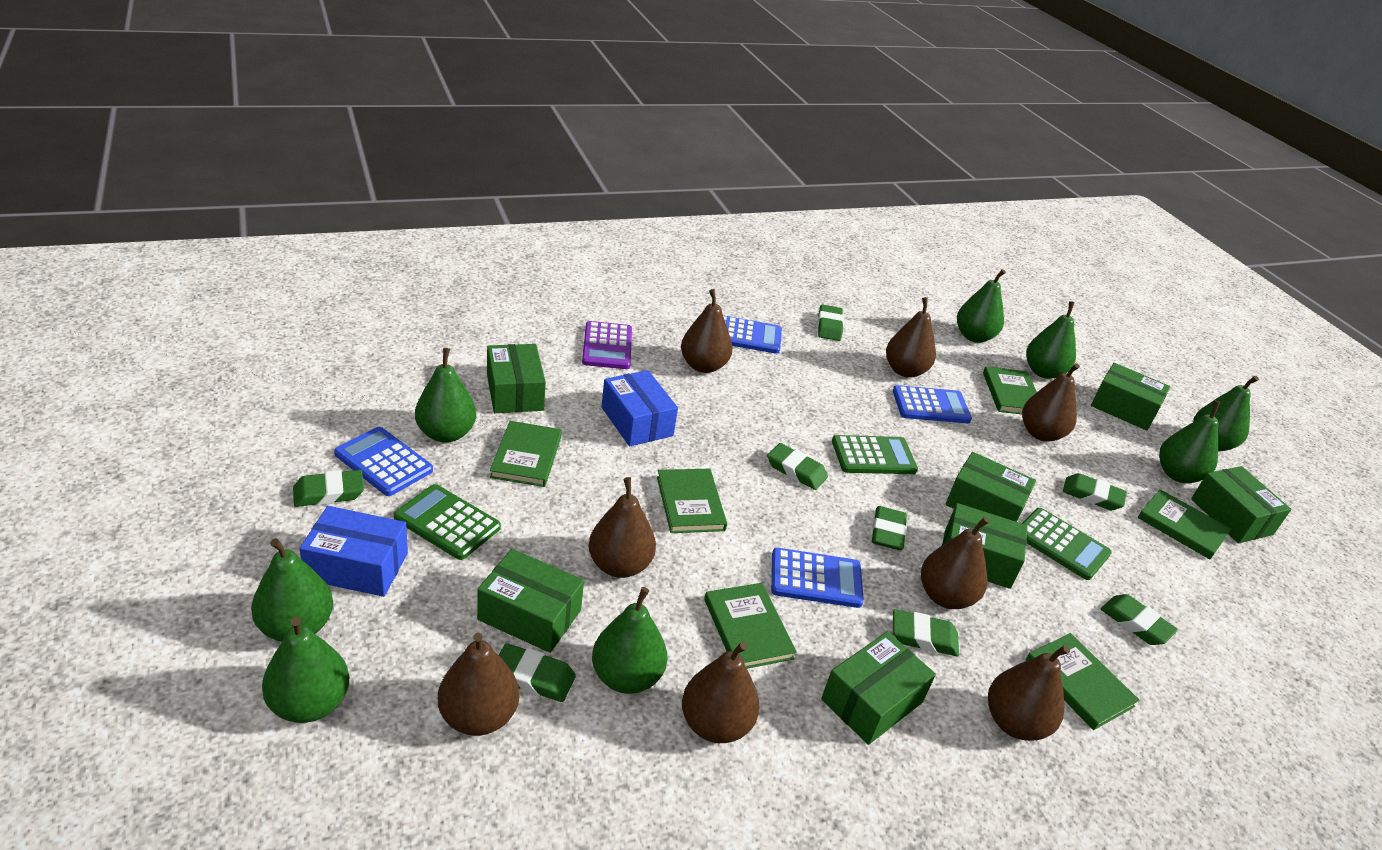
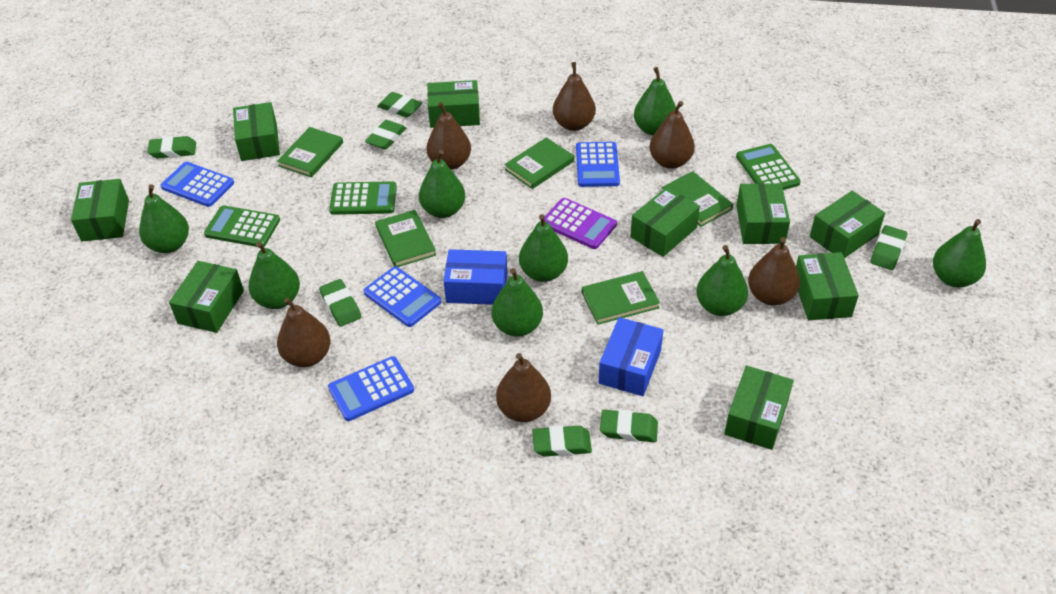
brown pear: [438,633,519,736] [589,477,656,578] [681,289,732,373] [682,642,759,743] [886,297,936,378] [921,517,989,609] [988,645,1070,741] [1022,363,1080,442] = 8 -> [277,298,330,367] [427,102,471,170] [496,353,551,422] [553,62,596,131] [650,101,695,169] [748,237,800,305] = 6
green book: [490,421,562,487] [657,469,727,533] [704,583,797,669] [983,366,1037,414] [1026,633,1140,730] [1138,489,1231,559] = 6 -> [277,127,343,178] [375,210,436,267] [504,137,574,189] [582,271,660,325] [661,171,733,227] = 5
green box: [477,549,584,653] [487,344,546,413] [821,632,936,745] [942,503,1028,589] [946,452,1036,522] [1091,363,1170,431] [1191,466,1291,543] = 7 -> [71,179,129,241] [169,261,244,333] [233,102,280,161] [427,80,480,128] [630,187,700,257] [724,366,794,450] [736,183,790,244] [796,252,859,320] [810,191,885,258] = 9
green eraser: [293,470,364,507] [499,643,576,702] [767,443,828,490] [817,305,844,341] [872,506,907,550] [893,609,959,656] [1063,473,1127,510] [1101,594,1178,645] = 8 -> [147,136,196,158] [319,279,362,327] [365,120,406,150] [377,92,422,118] [532,425,592,456] [600,410,658,442] [870,225,907,270] = 7

